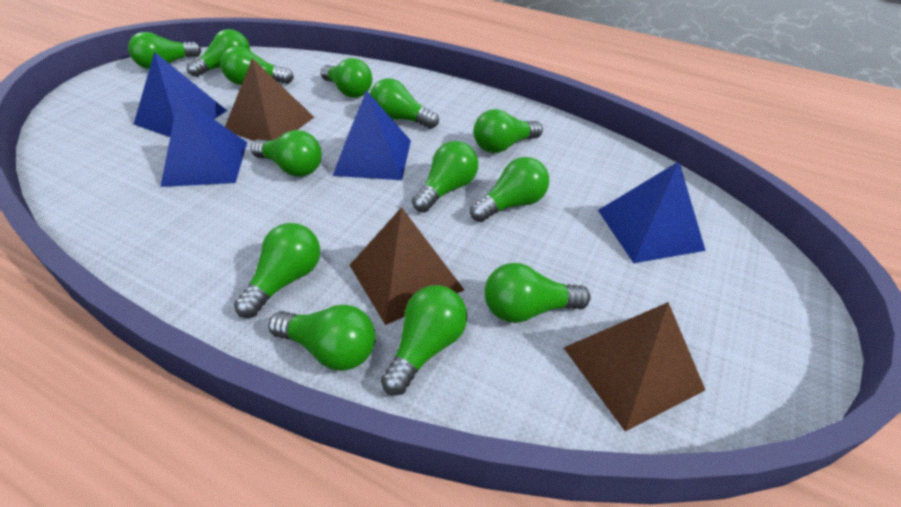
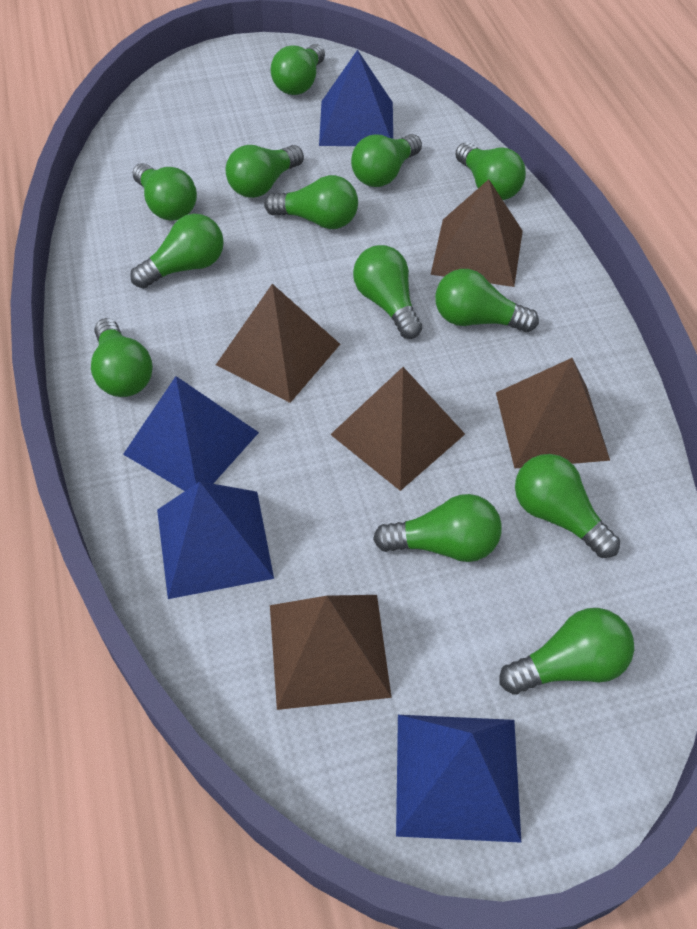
brown pyramid: [225,58,314,141] [350,207,464,325] [564,302,705,432] = 3 -> [216,284,340,403] [270,595,392,710] [330,367,465,491] [430,179,523,287] [496,358,610,469] = 5

